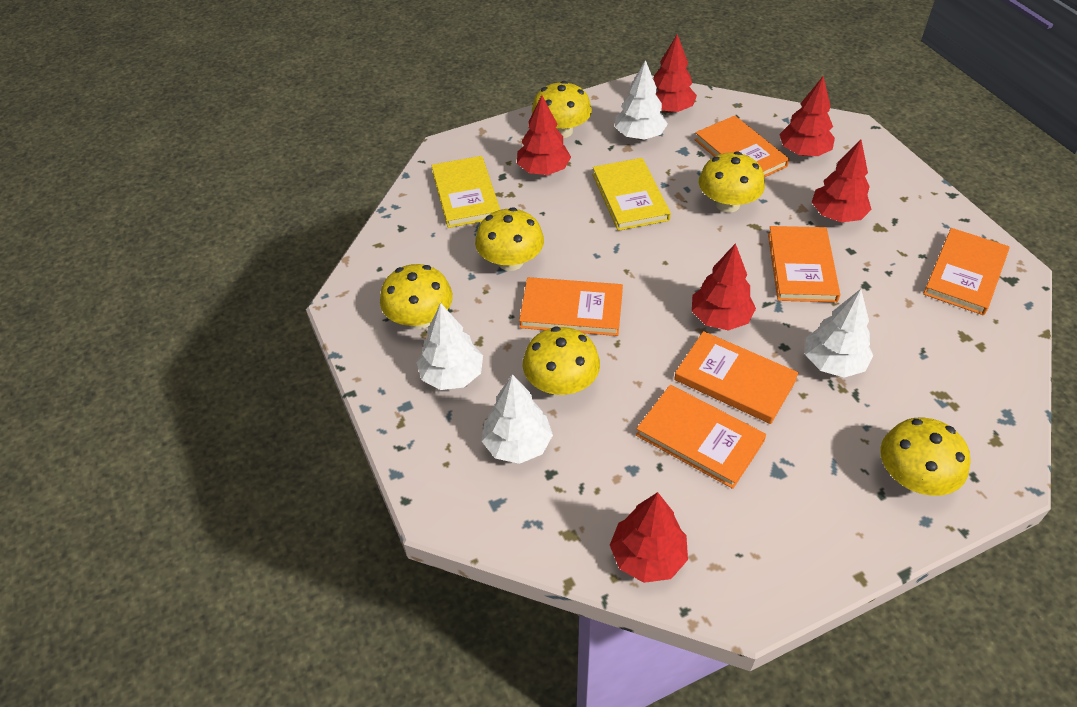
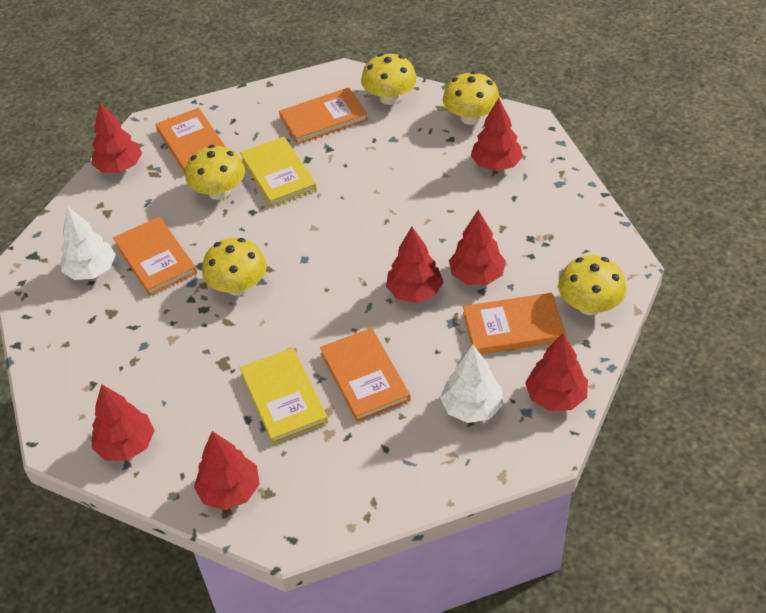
orange book: [519,277,623,336] [636,385,766,489] [674,331,799,424] [695,116,789,177] [768,226,840,302] [923,228,1010,315] = 6 -> [113,217,197,296] [156,108,226,174] [279,88,368,145] [320,328,411,422] [463,293,566,354] = 5
red tree: [517,95,571,175] [610,492,688,583] [653,34,697,113] [692,243,756,331] [779,76,835,156] [812,139,872,222] = 6 -> [92,103,142,173] [92,385,155,461] [194,431,260,510] [386,227,444,303] [449,210,506,285] [471,98,523,171] [525,333,588,411] = 7
white tree: [416,303,483,390] [482,374,553,464] [615,60,668,140] [805,289,874,378] = 4 -> [61,207,116,280] [440,344,503,423] = 2
yellow mushroom: [380,264,453,329] [475,207,544,271] [522,327,600,395] [532,81,592,138] [699,151,765,213] [880,417,971,496] = 6 -> [185,145,245,200] [202,238,267,296] [361,53,417,105] [443,71,500,125] [558,255,626,315] = 5

